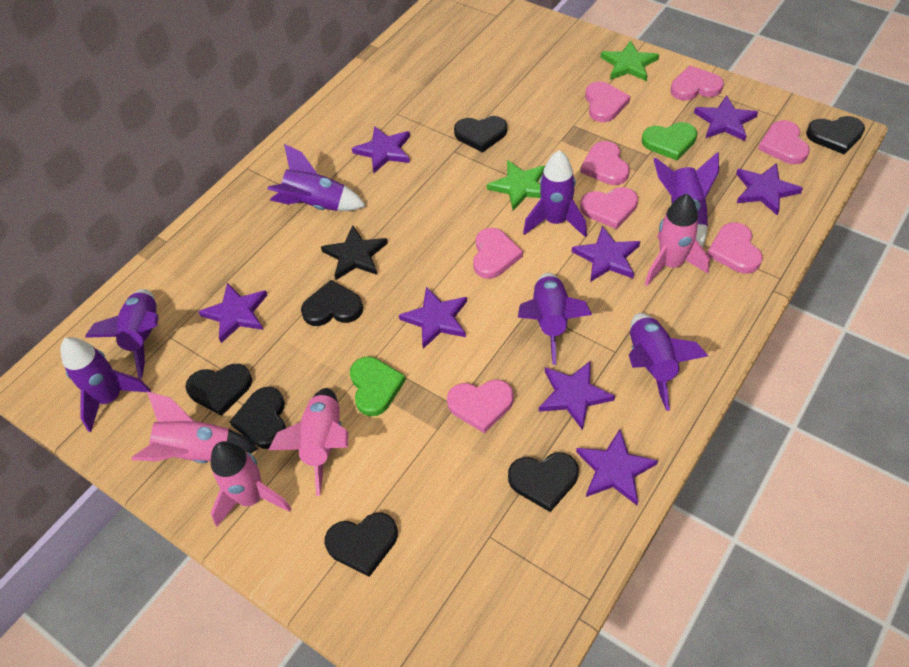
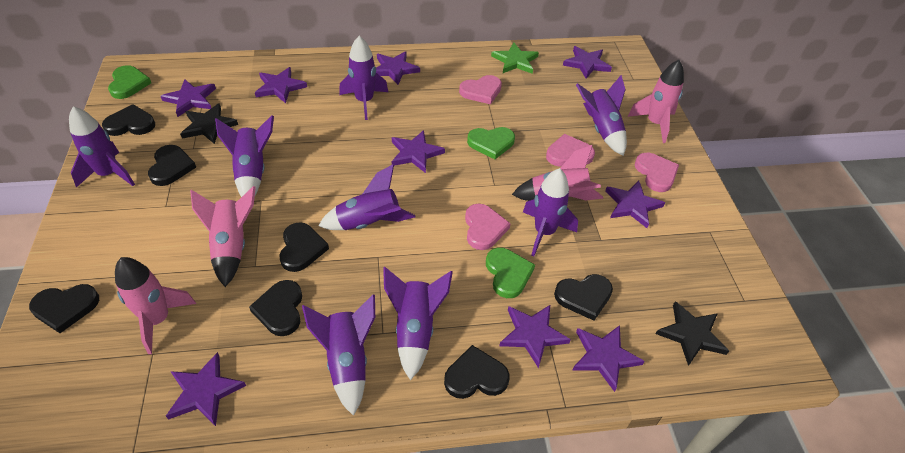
black star: [321,225,388,280] = 1 -> [180,103,238,144] [656,301,729,366] = 2
green heart: [350,357,406,416] [642,122,697,160] = 2 -> [108,65,151,99] [467,127,515,159] [486,248,535,298] = 3
green star: [487,160,545,211] [601,40,659,81] = 2 -> [491,42,539,74] = 1
pink heart: [447,379,514,433] [473,228,523,279] [580,141,630,185] [580,187,638,229] [585,81,630,122] [671,66,724,101] [707,222,763,274] [758,120,810,164] = 8 -> [459,75,502,104] [465,204,511,250] [546,134,595,167] [635,153,679,192] = 4
purple rocket: [61,337,151,432] [85,289,159,378] [267,144,366,211] [518,273,592,365] [523,150,587,237] [629,313,708,411] [653,152,719,248] = 7 -> [69,106,135,188] [215,115,274,197] [302,295,375,416] [319,164,415,230] [339,36,388,120] [383,267,453,380] [523,168,578,256] [576,75,627,156] = 8
purple star: [198,283,267,343] [352,126,410,173] [399,287,467,349] [539,361,615,430] [572,226,640,282] [576,429,658,505] [694,95,758,141] [736,163,803,216] = 8 -> [161,79,216,117] [166,352,246,426] [255,67,307,103] [376,51,420,85] [392,130,445,173] [499,305,571,368] [563,46,612,79] [573,325,645,392] [605,181,665,228] = 9

